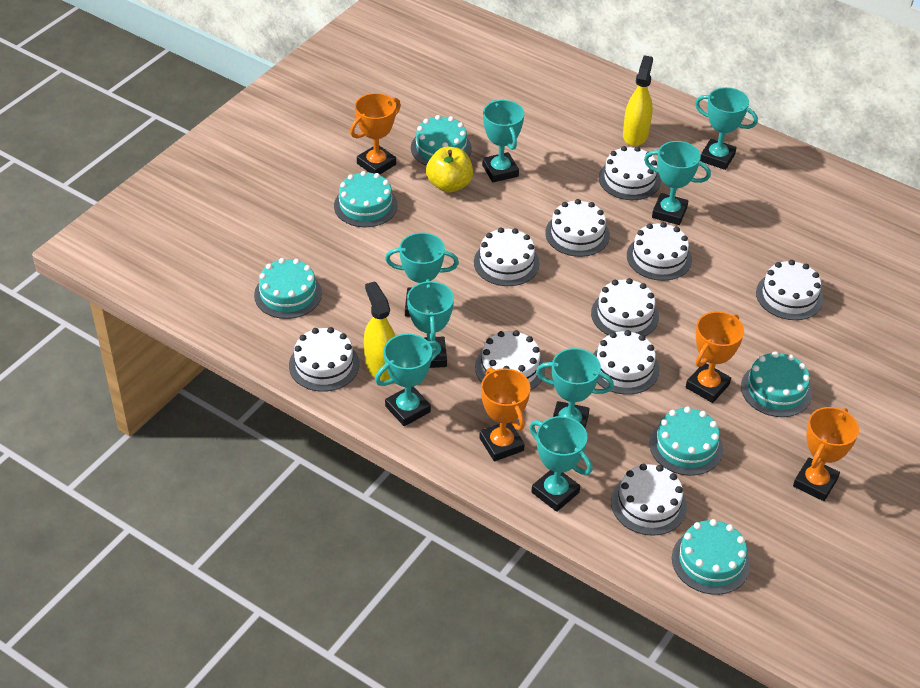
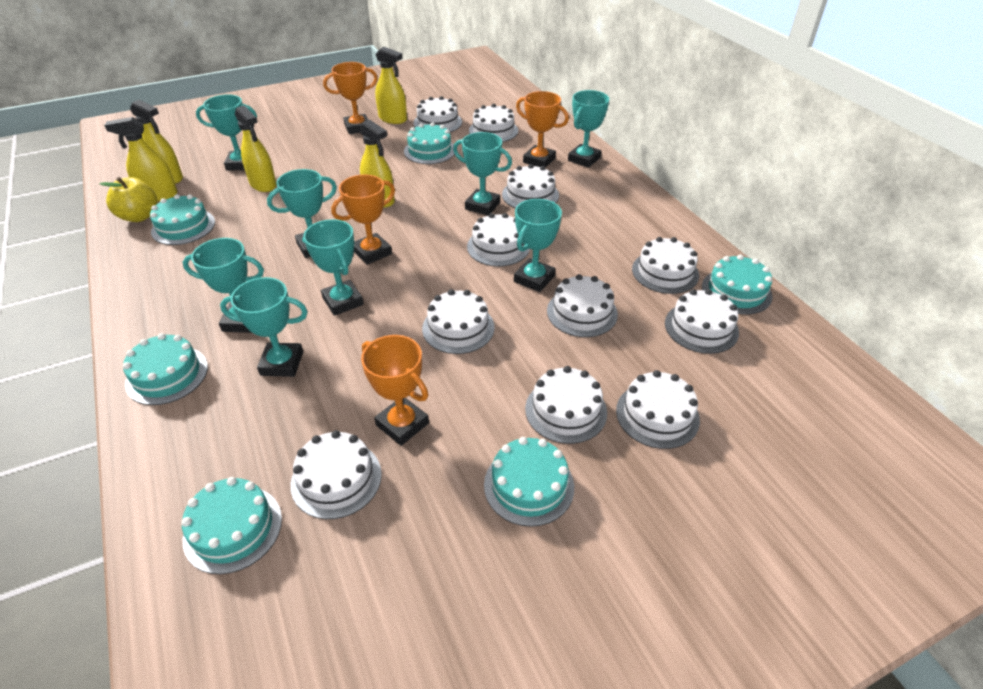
white cake: [289,327,359,392] [474,228,540,286] [475,330,545,390] [545,199,610,257] [591,278,659,336] [593,330,660,395] [599,146,661,200] [611,464,687,536] [627,222,692,281] [756,260,823,320] = 10 -> [291,430,382,519] [414,96,462,132] [422,289,495,354] [467,213,530,267] [469,104,518,142] [502,164,559,209] [525,366,607,444] [547,274,618,337] [616,370,700,449] [632,237,699,294] [665,289,739,354] = 11
yellow spray bottle: [364,281,395,381] [623,55,653,146] = 2 -> [104,117,178,202] [130,100,183,184] [235,106,277,192] [359,119,395,208] [375,47,407,124] = 5

